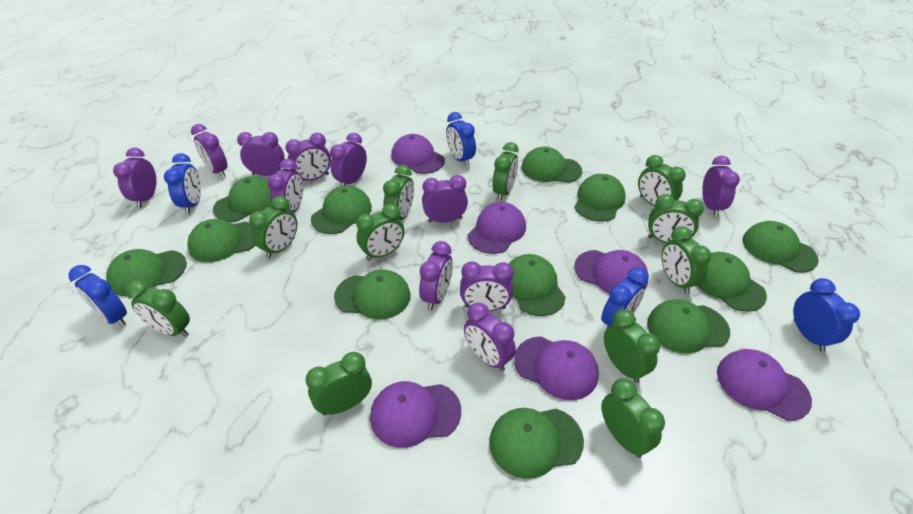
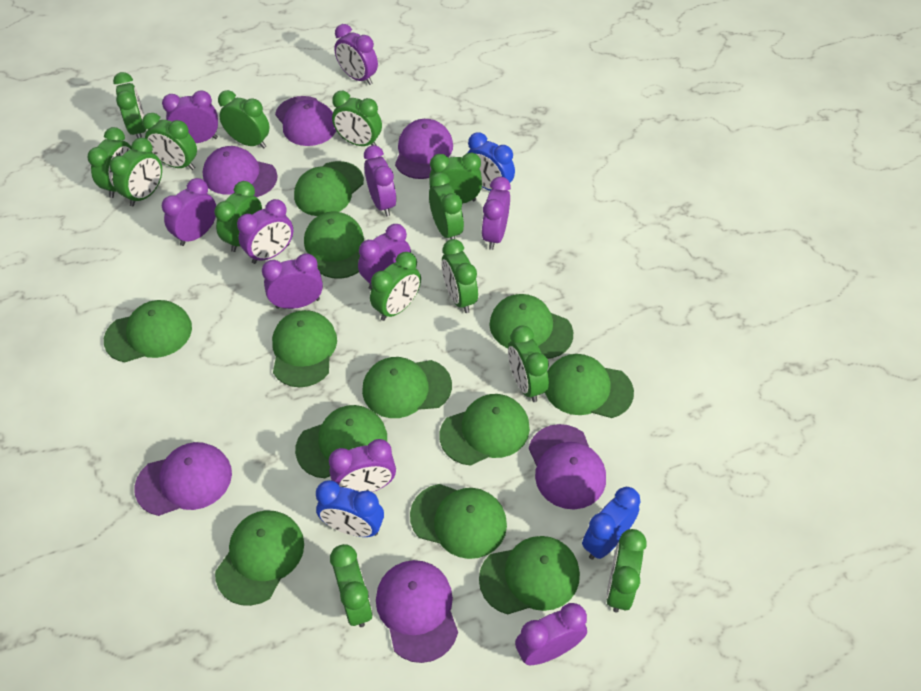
blue clock: [69,265,127,327] [164,153,201,214] [446,112,476,166] [601,268,648,328] [793,278,860,352] = 5 -> [316,480,384,537] [467,132,515,191] [582,487,640,560] = 3
green clock: [126,280,190,337] [249,196,297,258] [306,352,372,415] [356,204,404,261] [383,165,414,220] [492,142,519,201] [601,378,665,458] [604,309,660,383] [638,155,686,206] [648,194,704,243] [661,226,711,294] = 11 -> [87,127,133,198] [109,138,162,206] [113,72,146,138] [142,113,197,170] [214,181,262,252] [218,90,270,149] [330,544,373,627] [332,91,382,146] [370,252,421,321] [429,153,482,204] [429,172,464,240] [442,239,478,313] [508,325,549,402] [606,529,647,613] = 14
purple clock: [113,148,156,208] [191,124,227,177] [237,132,285,176] [268,159,303,213] [286,133,331,181] [330,133,367,186] [419,241,453,310] [422,175,468,223] [460,261,514,311] [464,303,516,371] [702,156,740,217] = 11 -> [162,90,218,143] [162,178,216,246] [237,199,293,264] [262,254,323,309] [329,439,396,492] [334,24,378,85] [358,224,411,290] [364,145,396,217] [482,177,511,250] [515,603,587,665] = 10

